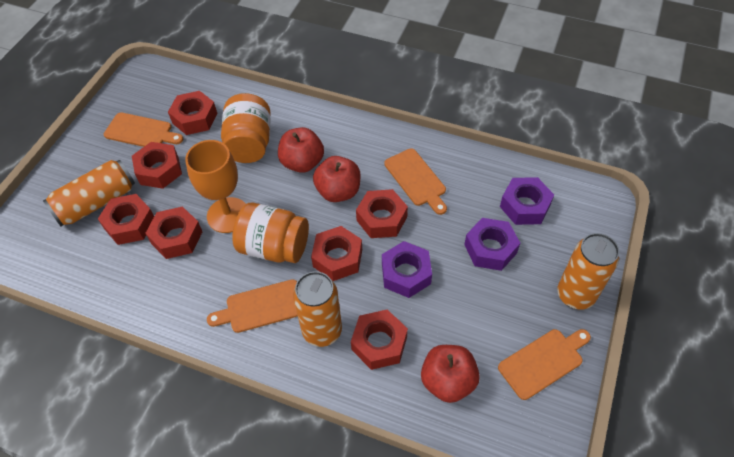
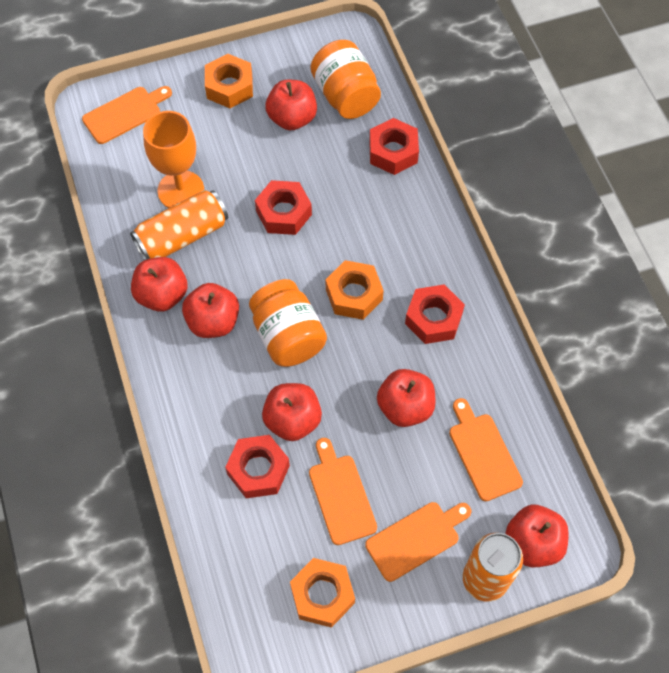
orange can: [43,160,135,227] [293,271,342,347] [557,233,619,310] = 3 -> [130,190,228,260] [463,533,523,602] = 2
orange nut: none = 0 -> [205,54,253,108] [290,558,355,628] [326,260,384,320] = 3
purple nut: [382,241,432,298] [464,218,520,271] [500,177,554,225] = 3 -> none = 0
red apple: [278,127,324,173] [313,156,361,202] [421,345,480,403] = 3 -> [131,257,188,312] [182,283,239,338] [262,383,322,441] [265,80,317,130] [377,369,435,427] [505,505,569,567] = 6
red nut: [98,194,154,245] [132,142,182,189] [145,206,202,259] [168,91,217,135] [311,226,362,281] [351,310,408,370] [356,189,408,238] = 7 -> [225,435,290,498] [255,180,312,235] [369,118,419,175] [405,284,465,344] = 4

